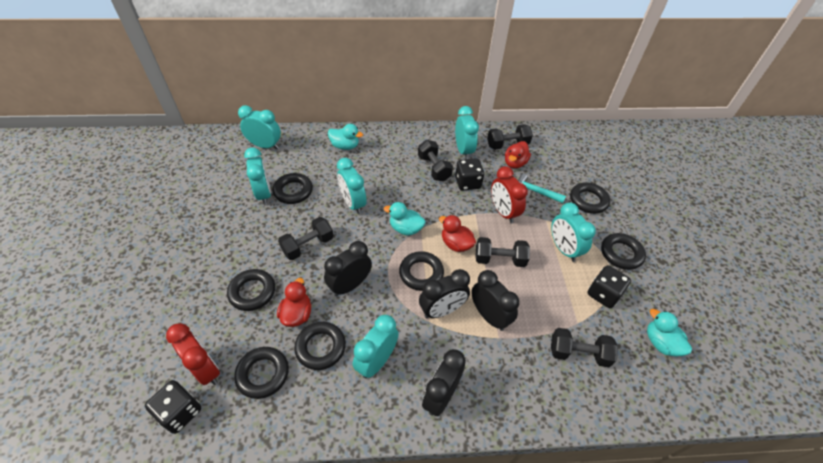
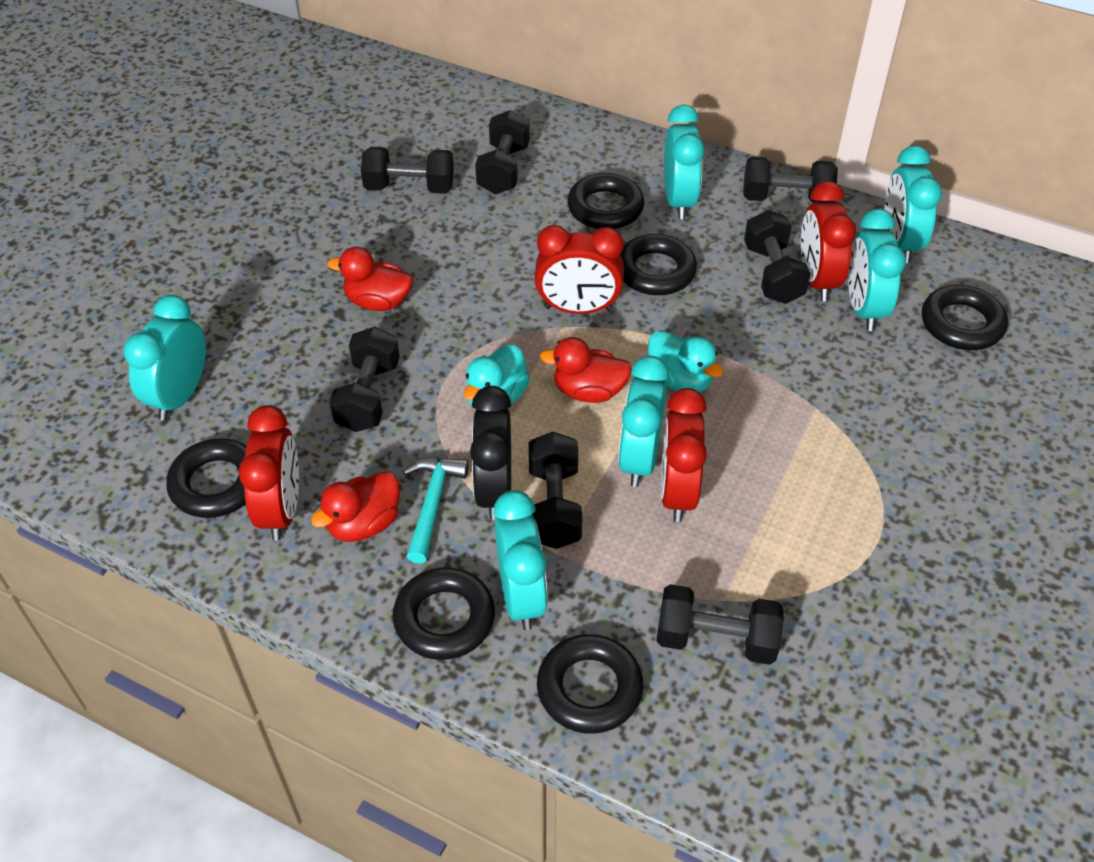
black clock: [324,241,372,296] [419,269,470,318] [422,349,466,416] [471,270,519,331] = 4 -> [470,386,511,520] = 1
black dice: [145,380,201,434] [455,158,484,191] [587,265,631,308] = 3 -> none = 0
black dumbbell: [278,217,333,260] [418,140,453,181] [475,237,530,267] [487,124,533,150] [551,328,618,367] = 5 -> [329,327,400,432] [361,147,454,194] [475,110,530,194] [529,432,582,549] [656,584,784,665] [743,157,838,203] [744,210,811,304] = 7
black ring: [227,269,275,311] [234,347,289,399] [273,173,313,204] [294,322,346,370] [399,251,444,291] [570,182,610,214] [601,233,646,270] = 7 -> [166,438,247,518] [393,567,495,660] [537,634,643,734] [567,173,644,229] [620,234,697,295] [922,285,1008,350] = 6
red clock: [166,323,220,385] [491,166,528,223] = 2 -> [239,405,299,541] [535,225,624,314] [661,388,707,522] [801,181,856,301] = 4
turquoise duck: [328,124,363,150] [384,202,425,235] [647,309,692,357] = 3 -> [464,345,530,406] [648,330,723,392] = 2

